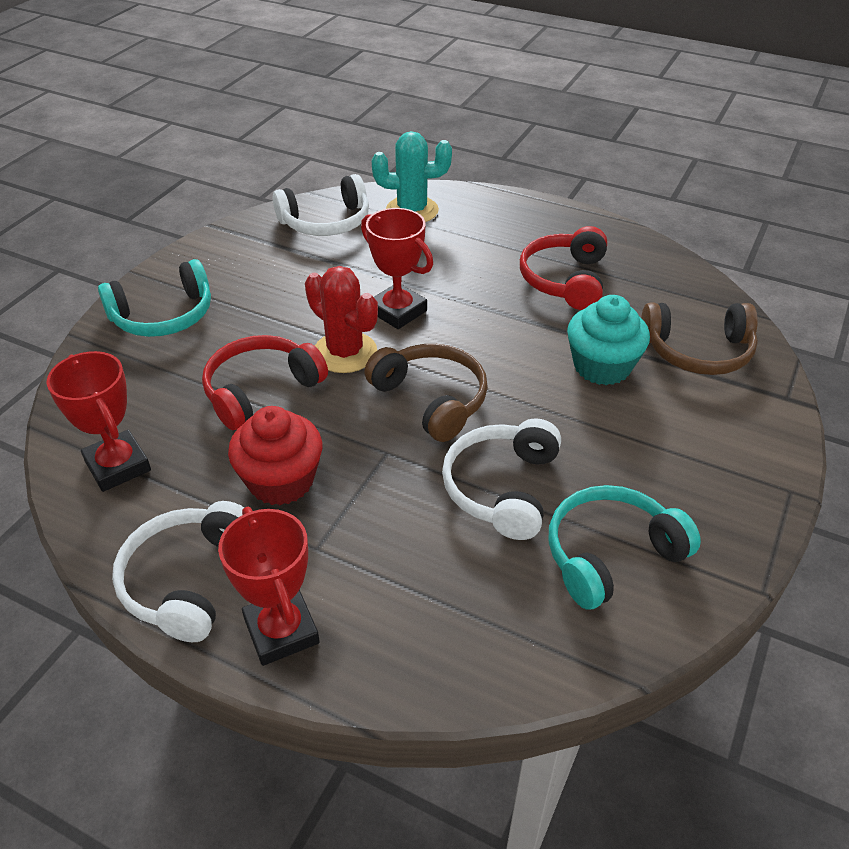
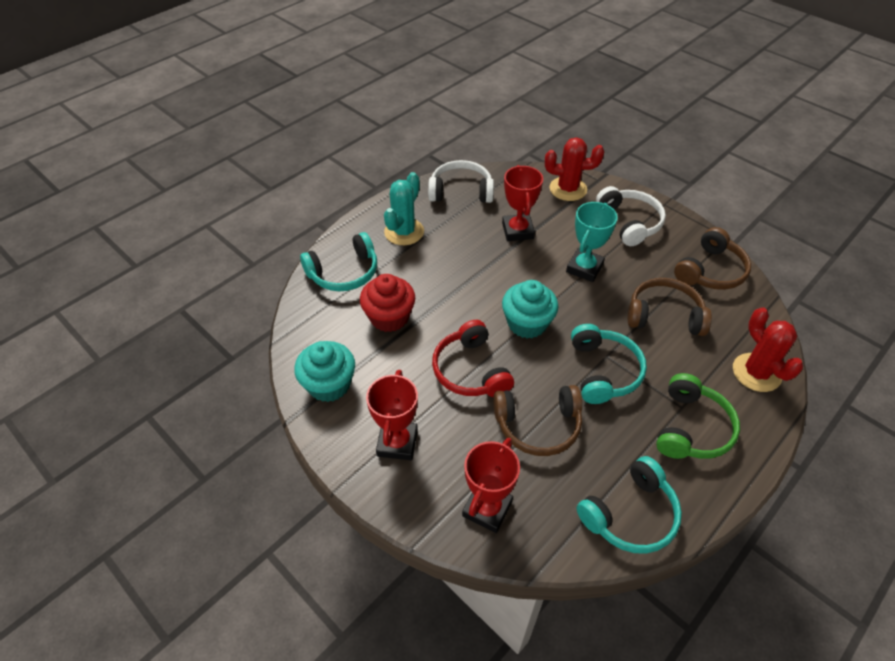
brown headphones: [364,344,488,442] [641,303,758,375] = 2 -> [493,385,582,456] [628,278,712,336] [674,227,751,290] = 3
green headphones: none = 0 -> [656,373,740,459] = 1
red cactus: [305,266,378,373] = 1 -> [545,137,604,201] [733,307,803,392] = 2
red headphones: [202,335,328,430] [520,226,607,310] = 2 -> [432,320,514,397] = 1
turquoise cupcake: [567,295,650,385] = 1 -> [294,341,355,402] [502,280,558,338] = 2
turquoise headphones: [98,259,211,337] [548,485,701,609] = 2 -> [300,232,377,291] [571,324,647,404] [576,456,682,554] = 3
turquoise trophy: none = 0 -> [566,202,618,282] = 1
white headphones: [112,501,244,642] [273,174,369,236] [442,418,561,540] = 3 -> [428,160,494,203] [596,186,666,246] = 2

